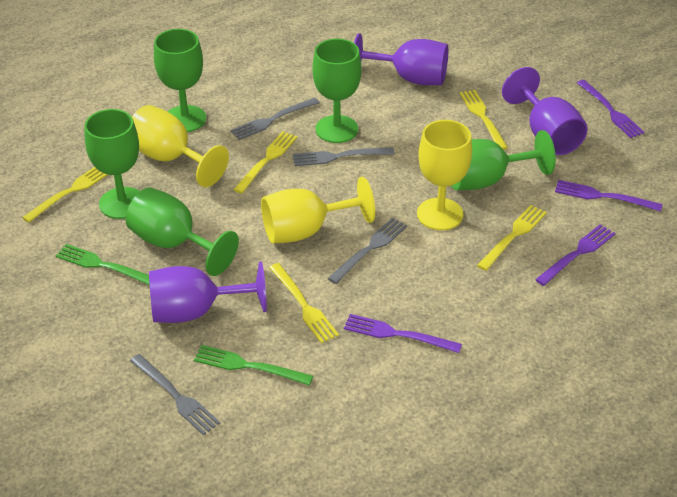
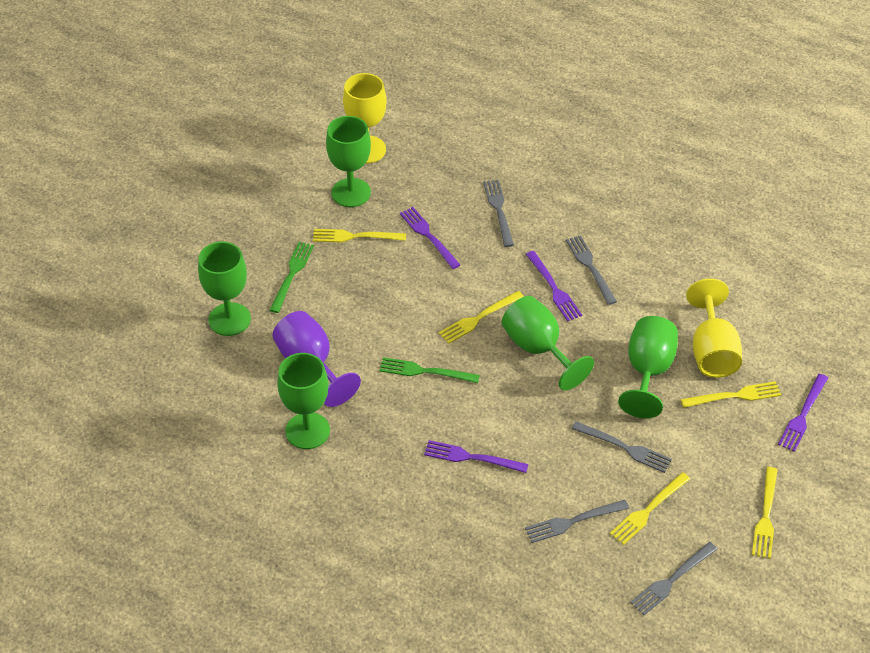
grey fork: [130,354,220,435] [230,98,320,140] [293,147,394,166] [327,218,407,284] = 4 -> [483,180,514,247] [525,500,629,543] [566,235,617,305] [572,421,672,473] [630,542,717,615] = 5
purple goblet: [149,261,267,323] [354,33,448,85] [502,67,588,155] = 3 -> [273,311,361,407] = 1
yellow goblet: [132,105,229,187] [261,177,375,244] [417,120,472,230] = 3 -> [343,73,387,163] [686,278,742,378] = 2

